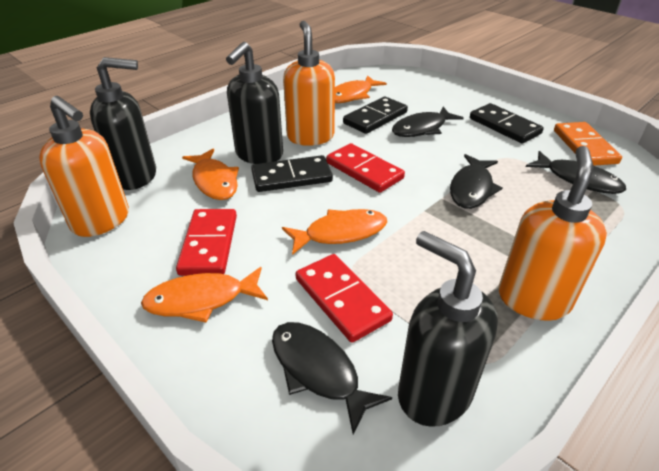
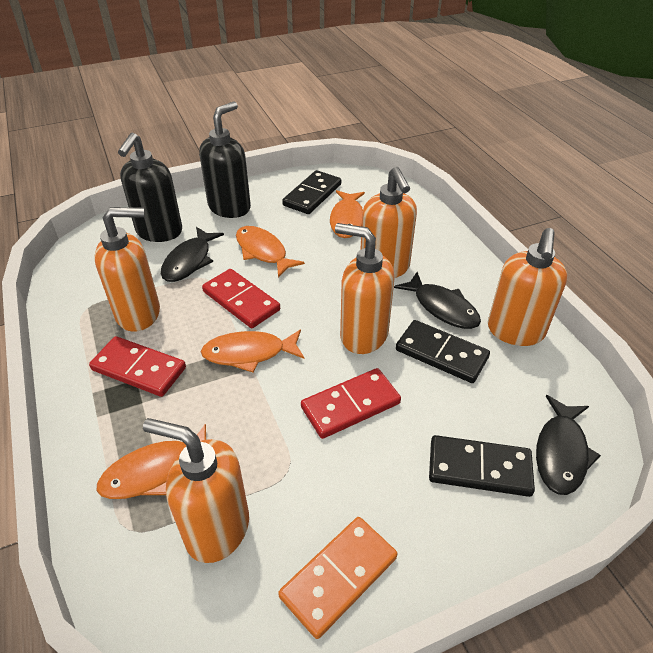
black fish: [272,322,392,434] [392,107,464,137] [450,154,502,209] [526,151,626,194] = 4 -> [161,227,224,282] [394,272,481,329] [536,395,601,495] = 3
black soap dispenser: [90,57,156,190] [226,42,283,164] [398,231,498,427] = 3 -> [118,133,182,242] [199,101,251,218] = 2
orange soap dispenser: [39,96,129,237] [283,21,335,146] [498,146,607,321] = 3 -> [94,207,160,332] [143,418,249,563] [335,223,395,354] [360,167,417,278] [488,228,567,346] = 5

